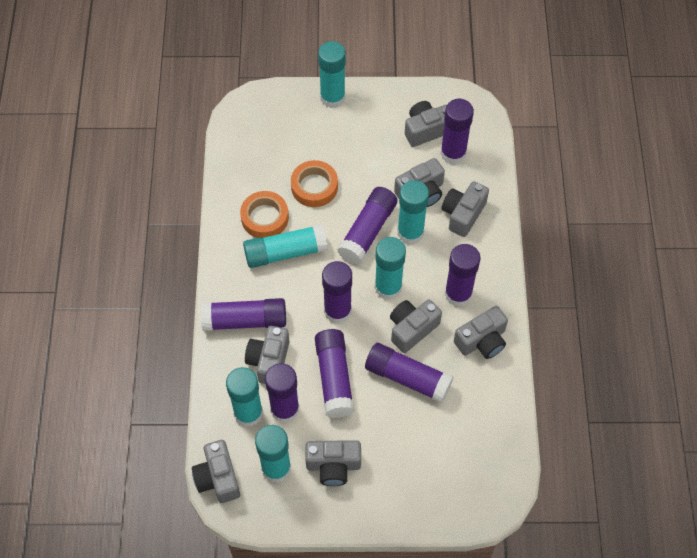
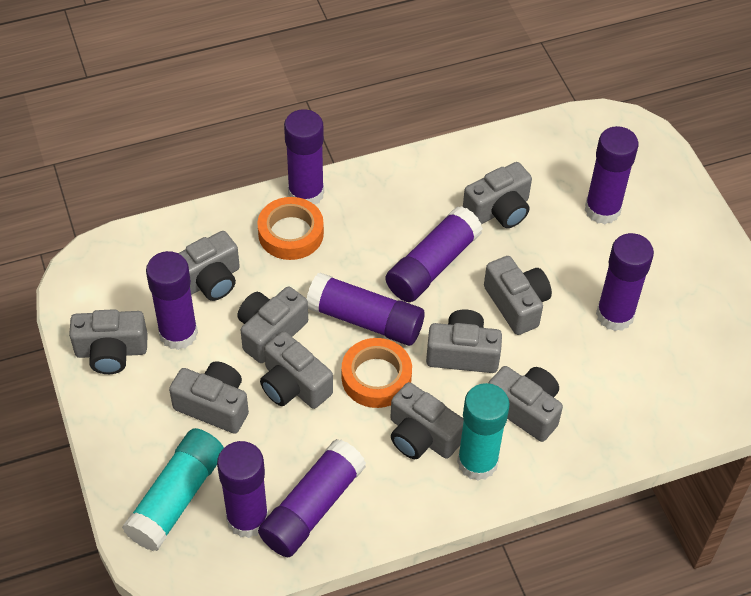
grey camera: [192,440,240,503] [245,326,289,384] [305,440,361,486] [390,300,442,353] [394,158,445,207] [405,101,447,147] [442,181,489,237] [454,306,508,359] = 8 -> [69,309,148,374] [169,361,249,434] [178,231,240,301] [237,286,308,363] [260,331,333,409] [390,382,464,459] [426,309,502,373] [463,162,532,228] [484,256,552,335] [488,366,563,442] = 10
turquoise glue stick: [226,367,263,427] [243,224,328,268] [255,425,291,483] [318,41,346,108] [375,237,406,300] [397,180,429,244] = 6 -> [122,428,224,551] [457,383,510,481] = 2

